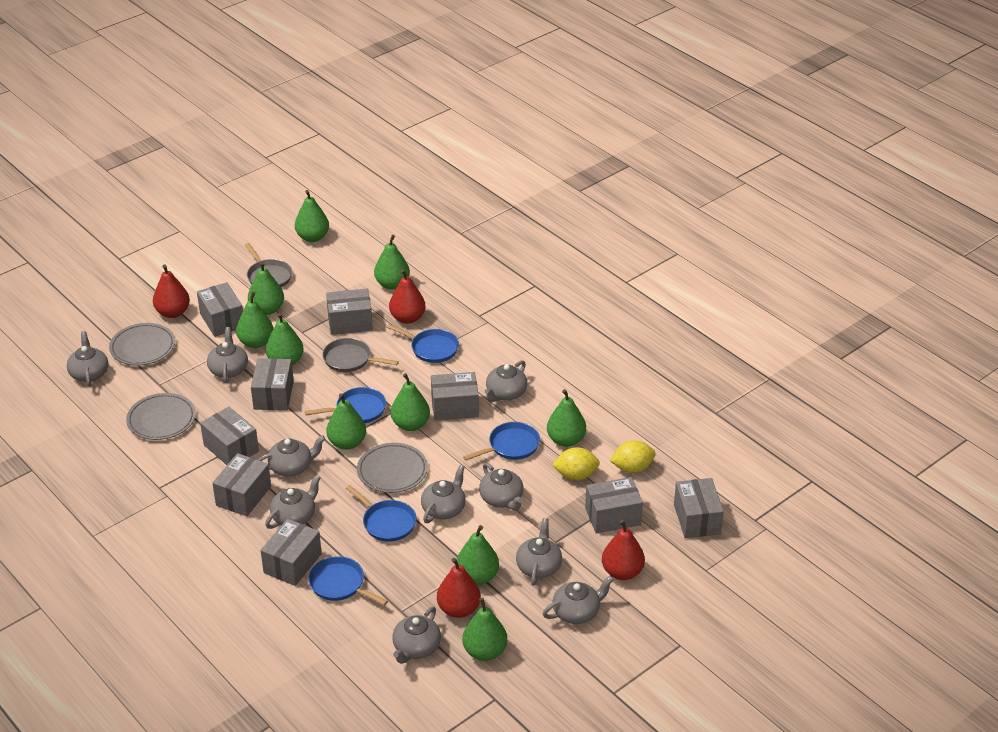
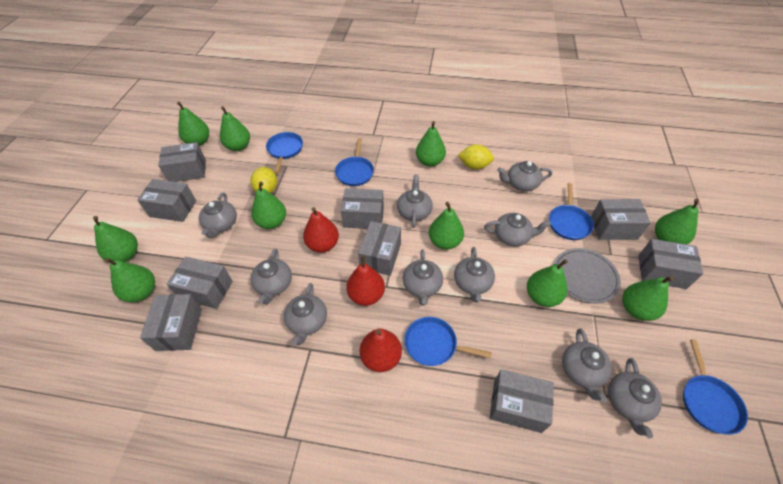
grey pan: [245,243,292,287] [322,338,399,372] = 2 -> none = 0
grey plate: [109,323,175,366] [126,393,196,440] [357,443,428,493] = 3 -> [554,248,621,304] = 1
red pear: [153,264,190,318] [389,269,426,324] [437,558,481,618] [602,520,645,580] = 4 -> [303,207,339,253] [346,255,385,306] [360,328,402,372] = 3

